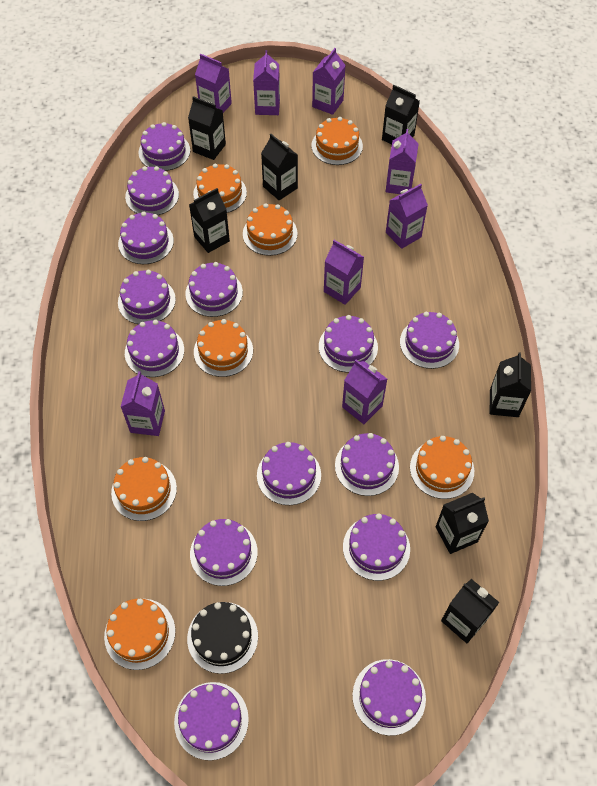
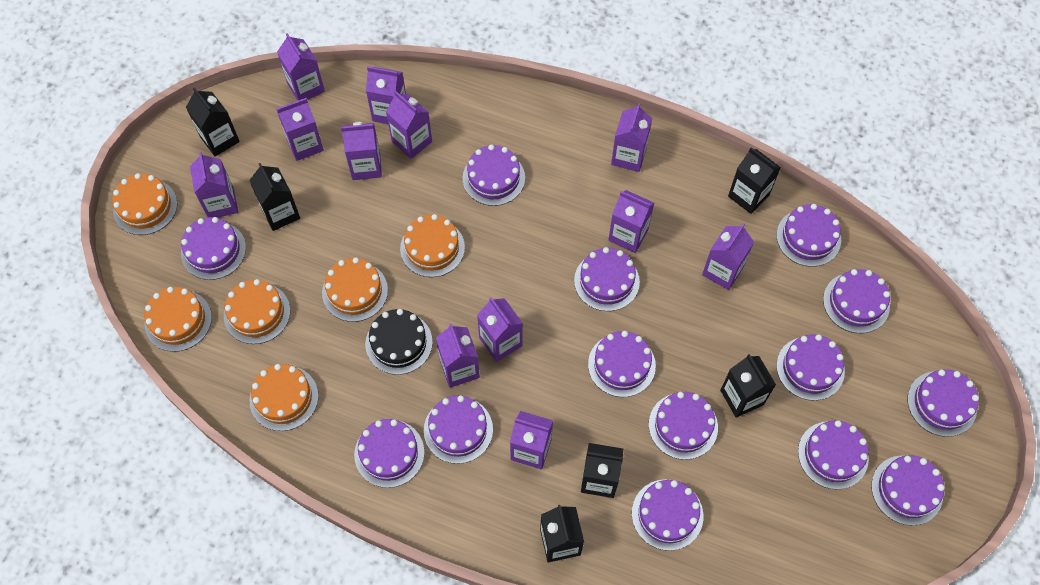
black carton: [188,96,226,160] [189,188,230,253] [261,134,298,200] [382,85,420,145] [436,493,489,554] [441,579,499,643] [490,352,531,417] = 7 -> [186,87,240,156] [249,163,300,231] [540,505,584,562] [581,443,623,498] [720,354,776,418] [728,147,781,214] = 6
orange cake: [104,598,175,670] [111,457,177,521] [193,164,247,213] [194,319,253,377] [243,203,298,256] [311,117,363,165] [410,436,474,499] = 7 -> [112,173,177,235] [144,287,212,352] [224,279,290,344] [250,364,318,431] [322,257,388,322] [400,214,465,277] = 6
purple carton: [121,371,165,436] [195,54,232,113] [253,50,280,115] [312,48,346,115] [324,240,364,305] [342,360,387,424] [385,129,419,194] [386,184,428,249] = 8 -> [190,152,238,218] [276,98,324,161] [277,33,325,101] [341,122,382,180] [366,66,406,124] [386,91,432,159] [436,324,480,388] [477,297,523,362] [510,411,553,469] [608,190,654,253] [611,103,652,172] [702,224,754,290] = 12

